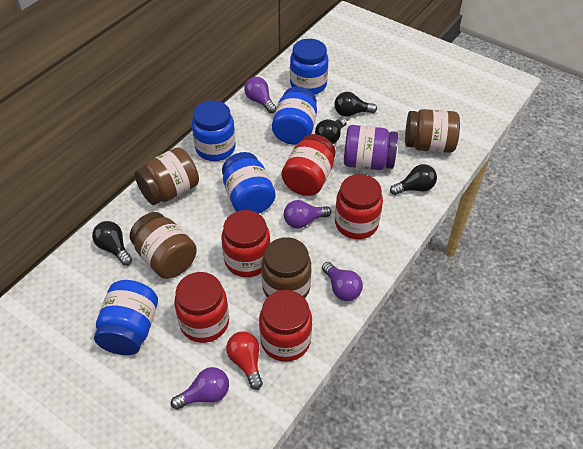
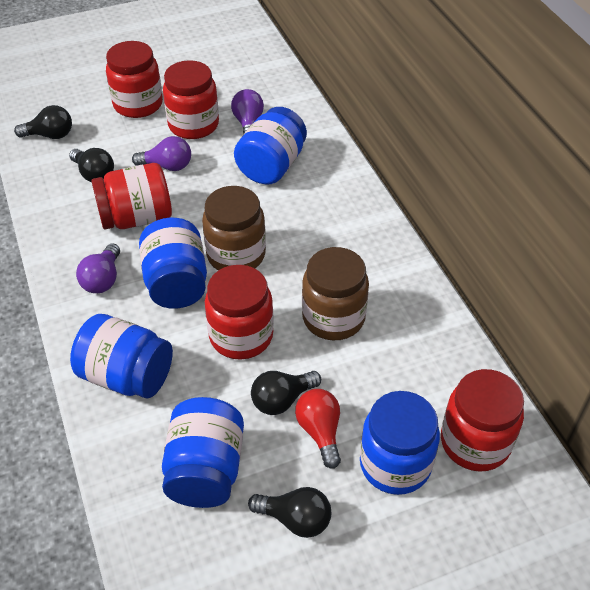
brown jar: [130,212,197,279] [134,147,199,205] [261,237,311,298] [405,109,460,153] = 4 -> [202,186,266,270] [302,247,369,341] = 2
purple jar: [344,125,398,170] = 1 -> none = 0
purple light bulb: [171,367,229,410] [244,77,276,113] [284,200,331,228] [322,262,363,301] = 4 -> [76,243,120,293] [132,136,191,171] [231,89,264,133] = 3

